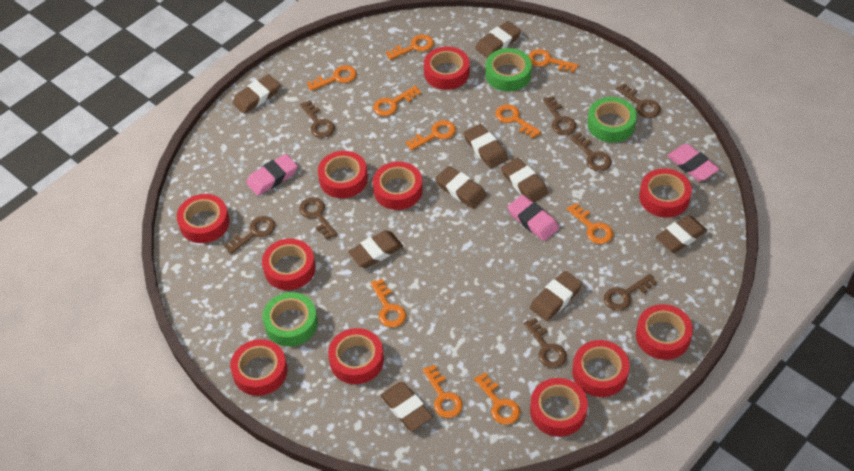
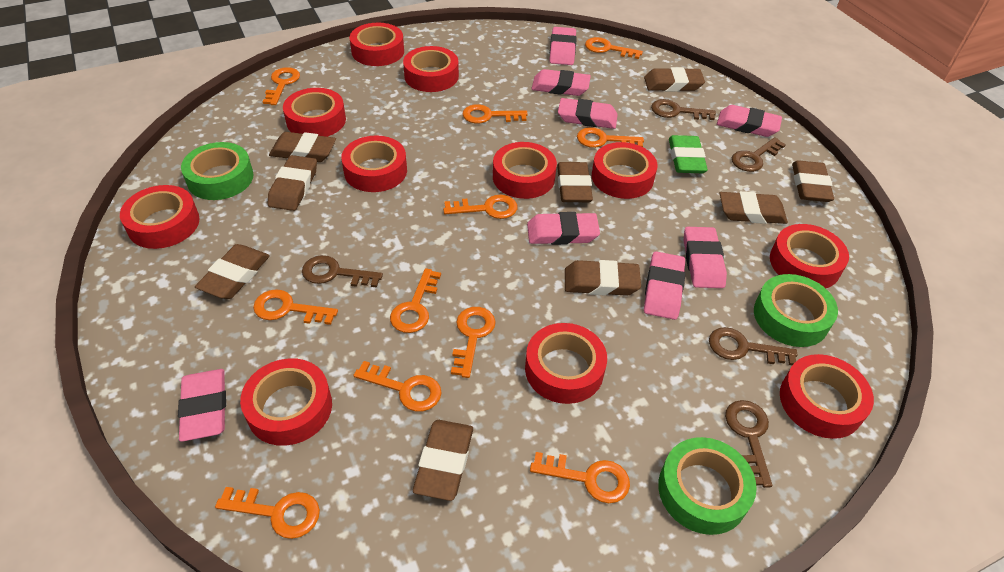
brown key: [224,216,276,254] [299,197,338,240] [300,100,335,138] [524,318,567,368] [543,96,577,135] [570,132,612,171] [604,274,657,311] [616,83,661,118] = 8 -> [302,255,383,288] [651,99,716,120] [709,327,797,365] [725,400,772,488] [732,137,786,172] = 5
green eraser: none = 0 -> [669,135,708,173] = 1
orange key: [307,65,357,91] [371,279,406,327] [373,86,421,116] [386,34,434,60] [406,120,456,151] [423,365,463,418] [474,372,520,425] [495,104,541,138] [528,49,578,73] [567,203,613,244] = 10 -> [215,487,320,539] [253,289,338,325] [263,67,300,105] [353,361,441,412] [390,268,441,333] [443,195,517,219] [451,307,496,378] [463,104,528,124] [530,452,630,503] [577,127,644,148] [585,37,643,59] = 11
pink eraser: [246,154,298,196] [507,195,559,241] [667,144,719,181] = 3 -> [178,369,226,442] [527,212,600,245] [531,69,591,96] [550,27,577,65] [558,98,618,129] [644,251,685,320] [684,227,727,288] [717,105,782,137] = 8

